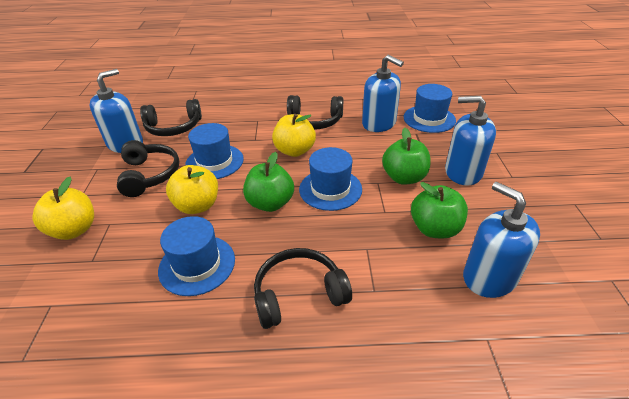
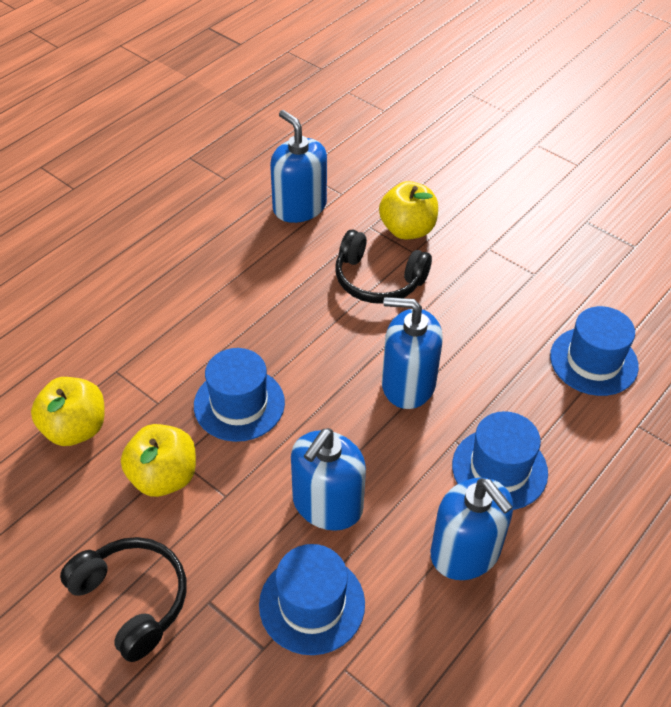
black headphones: [117,140,179,197] [140,99,202,136] [254,248,352,329] [287,95,343,129] = 4 -> [60,537,186,662] [335,229,432,304] = 2
green apple: [243,152,294,212] [382,128,430,185] [411,182,468,238] = 3 -> none = 0

